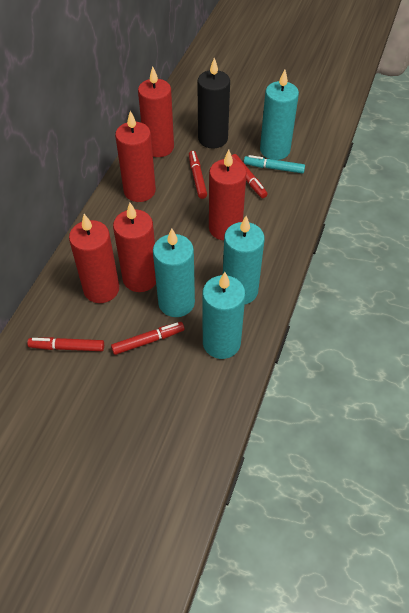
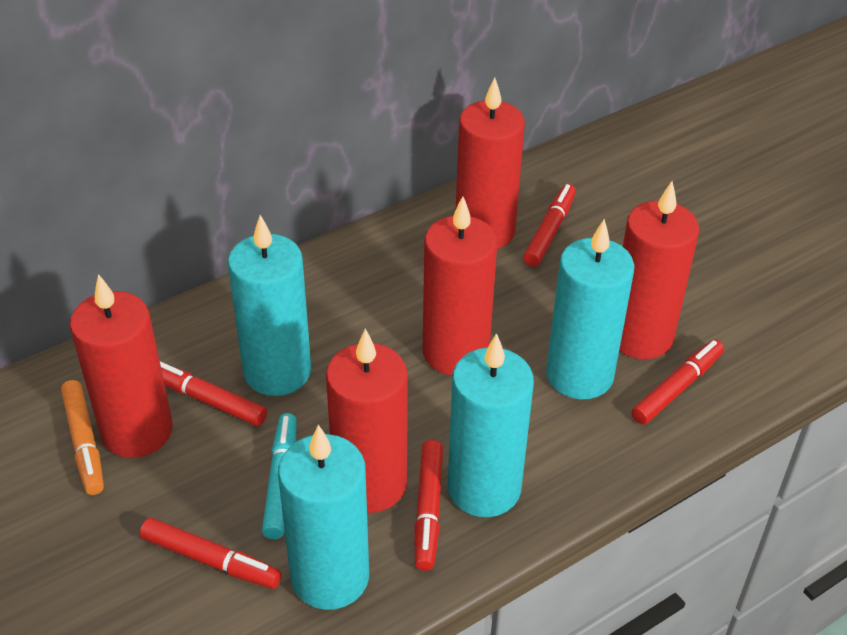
black candle: [197,58,230,149] = 1 -> none = 0
orange marker: none = 0 -> [61,380,104,495] = 1
red marker: [27,337,104,351] [111,322,185,355] [189,151,207,199] [231,154,268,198] = 4 -> [140,518,282,589] [160,361,267,426] [414,440,443,571] [523,184,576,267] [631,340,724,425] = 5

